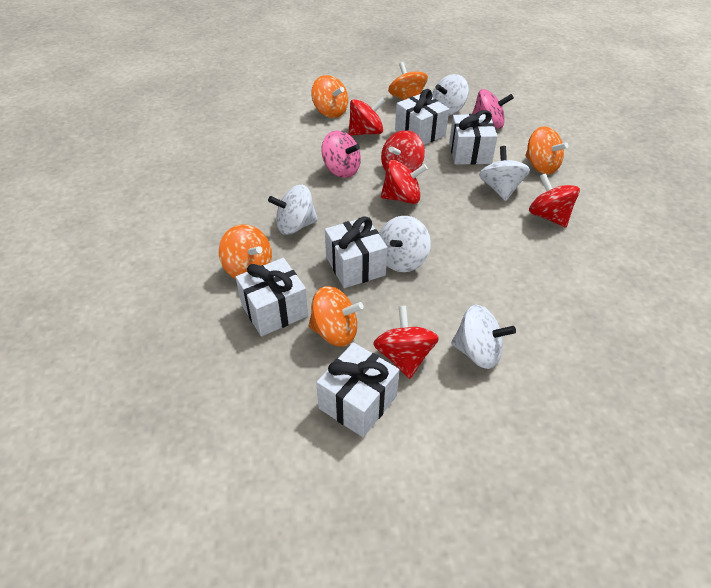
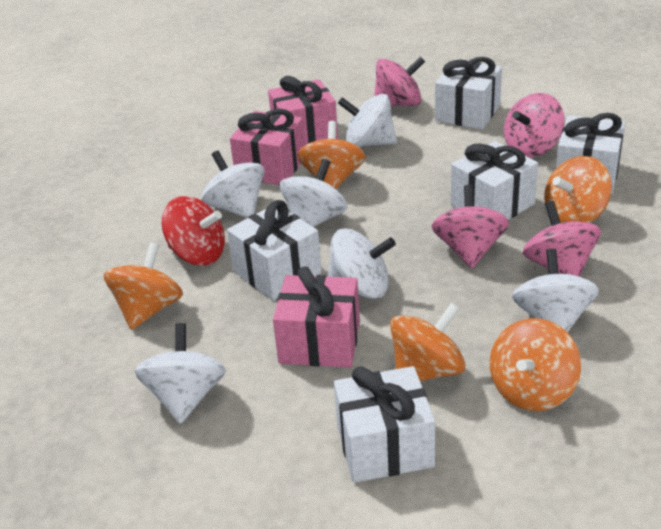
pink gift: none = 0 -> [230,109,305,185] [268,76,338,145] [273,266,360,368] = 3
pink spinning top: [321,130,361,178] [472,89,514,129] = 2 -> [374,57,425,106] [432,185,509,268] [504,93,565,158] [523,201,601,277] = 4
red spinning top: [348,98,385,136] [373,306,439,379] [381,130,425,172] [381,160,428,204] [529,173,580,228] = 5 -> [162,196,225,266] = 1
white spinning top: [268,185,318,235] [379,216,431,272] [432,74,469,116] [451,305,516,369] [479,146,530,201] = 5 -> [135,323,226,424] [201,151,264,218] [280,159,348,227] [327,229,396,299] [338,94,397,148] [512,249,599,333] = 6

